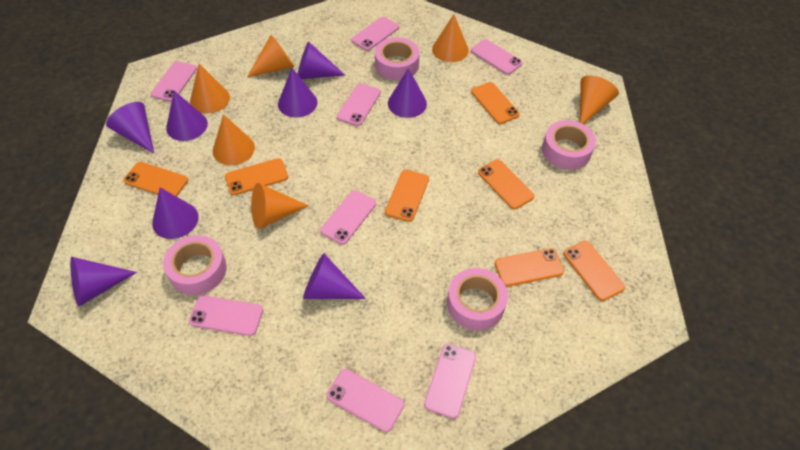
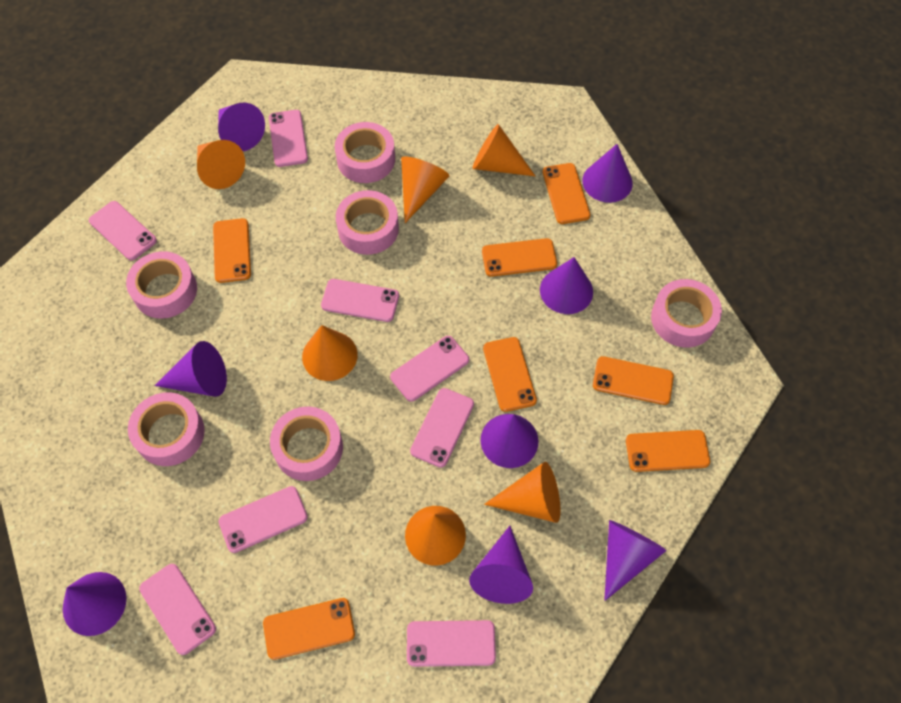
pink tape: [163,235,227,295] [375,37,420,80] [447,268,508,330] [542,120,596,170] = 4 -> [126,251,197,319] [128,392,205,466] [270,407,343,481] [335,122,395,183] [336,190,399,255] [651,279,722,348] = 6

